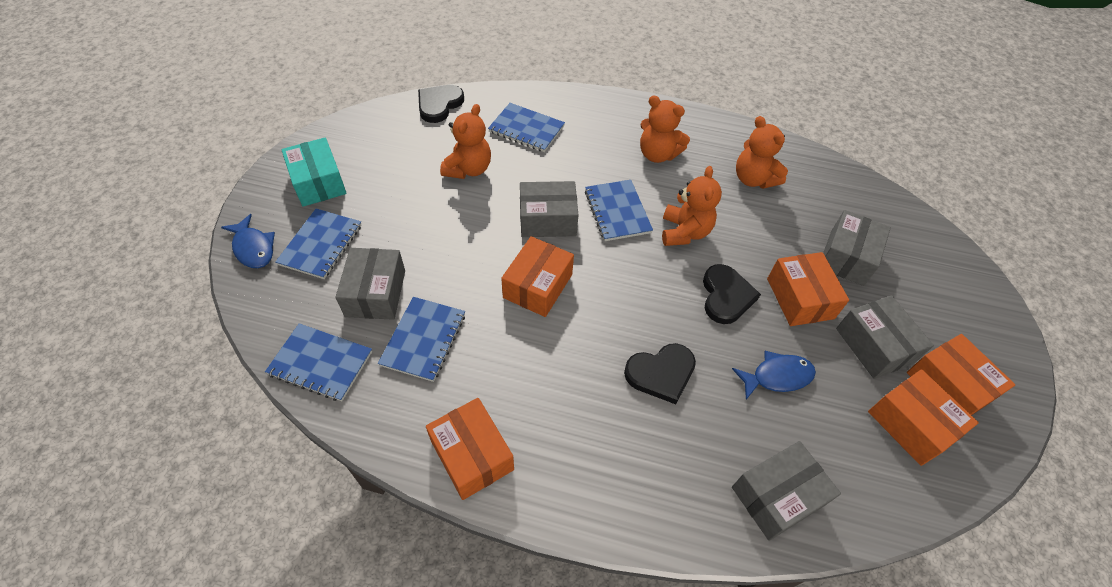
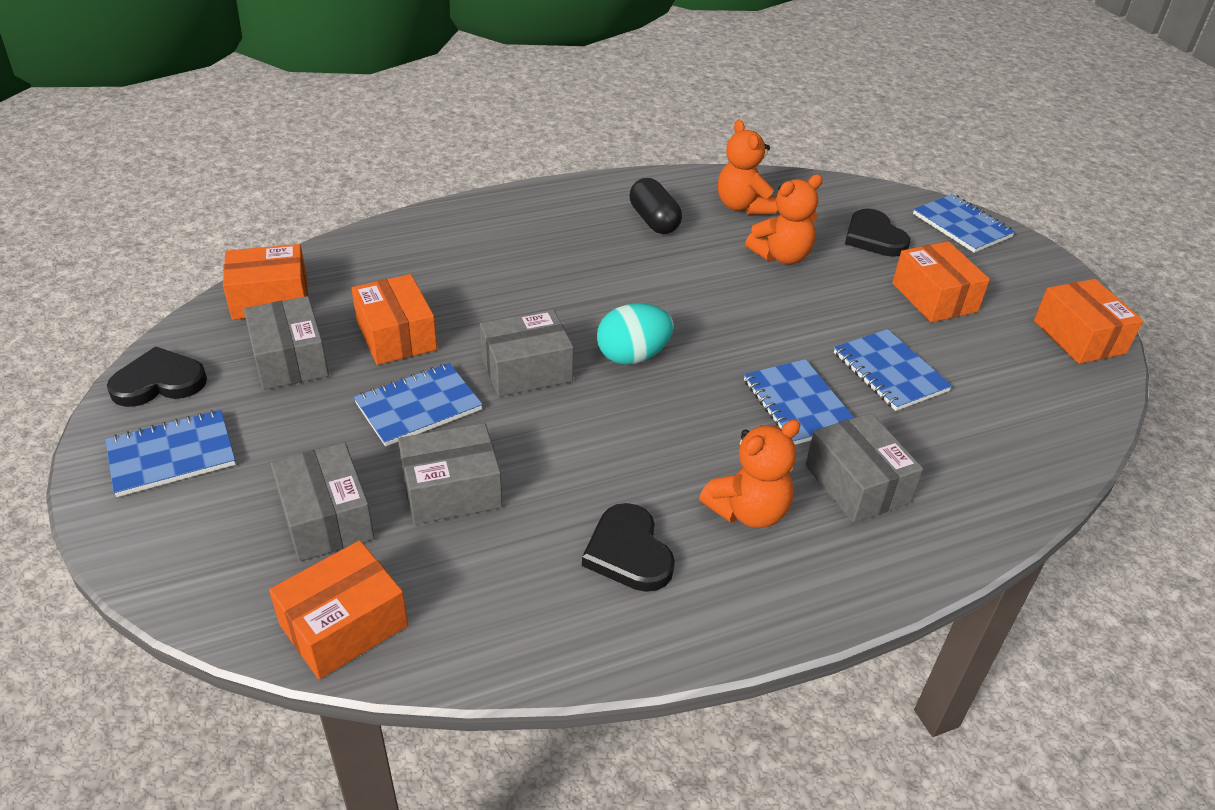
black capsule: none = 0 -> [630,178,682,234] = 1
blue fish: [221,214,275,268] [732,351,816,400] = 2 -> none = 0
orange teddy bear: [440,104,491,179] [640,95,690,163] [662,166,722,246] [736,116,788,189] = 4 -> [699,419,801,528] [718,119,777,215] [745,174,823,264] = 3
turquoise box: [282,138,347,207] = 1 -> none = 0
turquoise egg: none = 0 -> [597,303,674,365] = 1

